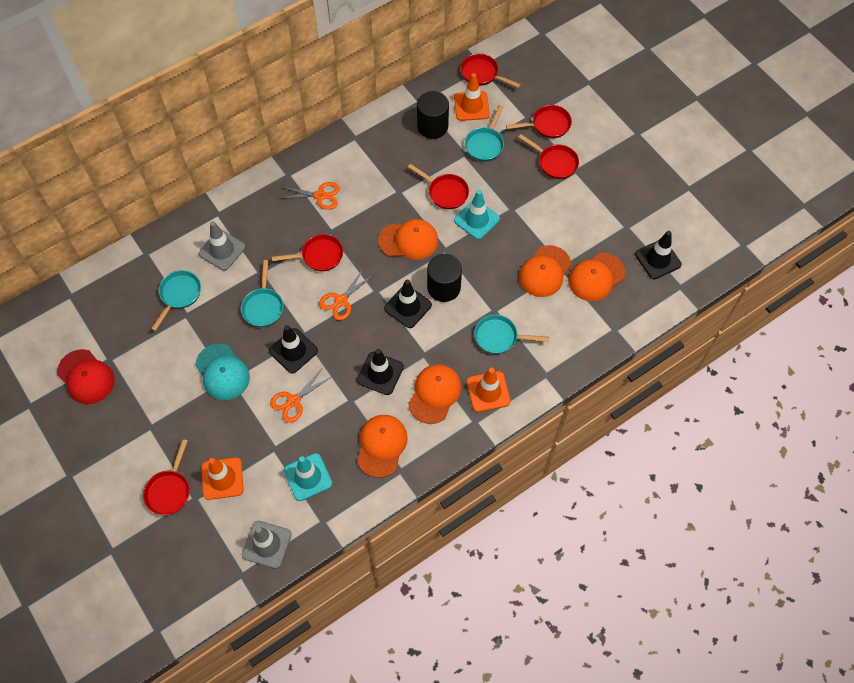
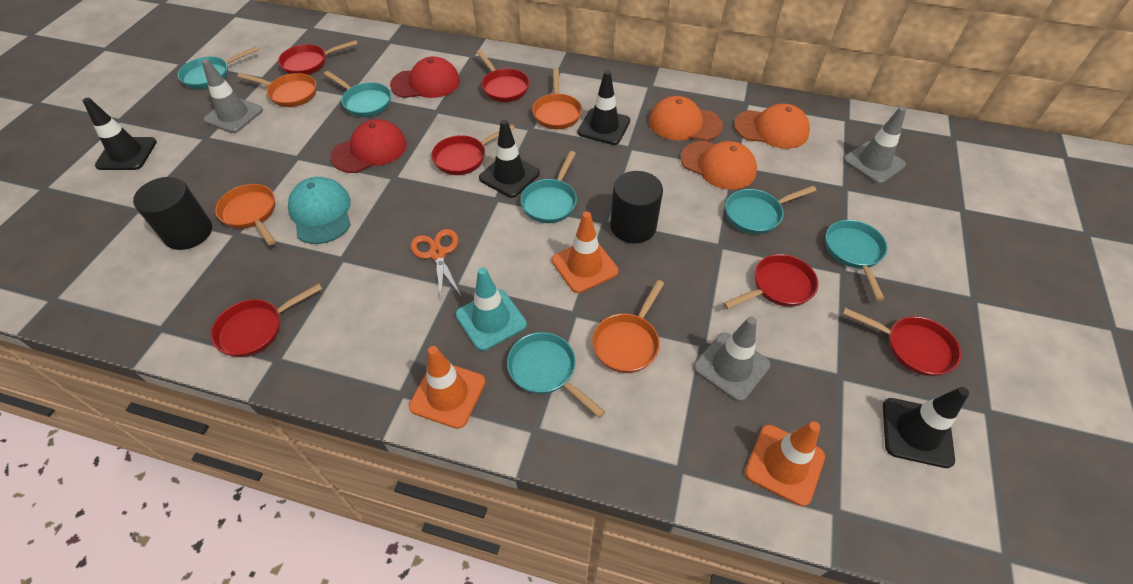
grey traffic cone: [199,221,246,271] [242,521,292,569] = 2 -> [202,59,263,133] [694,316,771,402] [843,106,907,184] = 3
orange cap: [357,415,408,478] [378,219,438,260] [408,364,461,424] [519,245,571,297] [568,253,625,301] = 5 -> [649,96,723,141] [680,141,757,190] [734,104,810,149] = 3
orange pan: none = 0 -> [215,184,276,245] [237,73,317,107] [532,69,582,129] [592,280,664,373] = 4
orange scissors: [270,367,331,423] [281,182,340,210] [319,268,374,320] = 3 -> [411,229,461,300] = 1
red cap: [57,349,114,404] = 1 -> [331,119,407,173] [390,57,460,98] = 2
turquoise pan: [151,270,201,331] [241,260,283,327] [465,105,504,161] [474,314,549,354] = 4 -> [178,46,259,89] [324,71,391,117] [507,332,605,418] [520,151,577,223] [725,186,817,234] [825,220,888,301] = 6
turquoise traffic cone: [284,453,332,501] [454,190,500,240] = 2 -> [455,267,527,351] = 1

